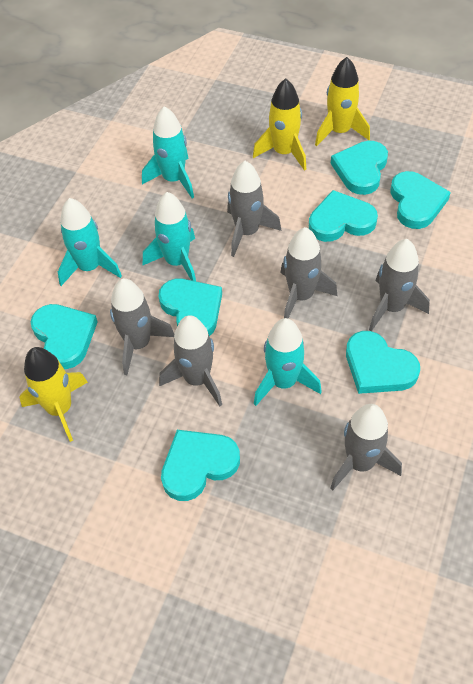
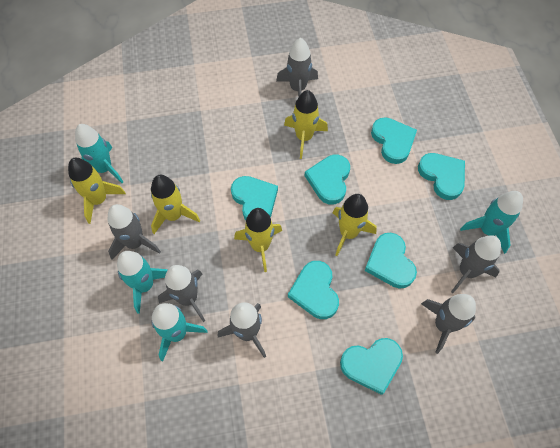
yellow rocket: [19,347,88,442] [253,78,306,171] [315,57,370,146] = 3 -> [68,158,126,224] [151,175,200,234] [234,208,282,272] [284,90,328,159] [333,194,377,256] = 5

